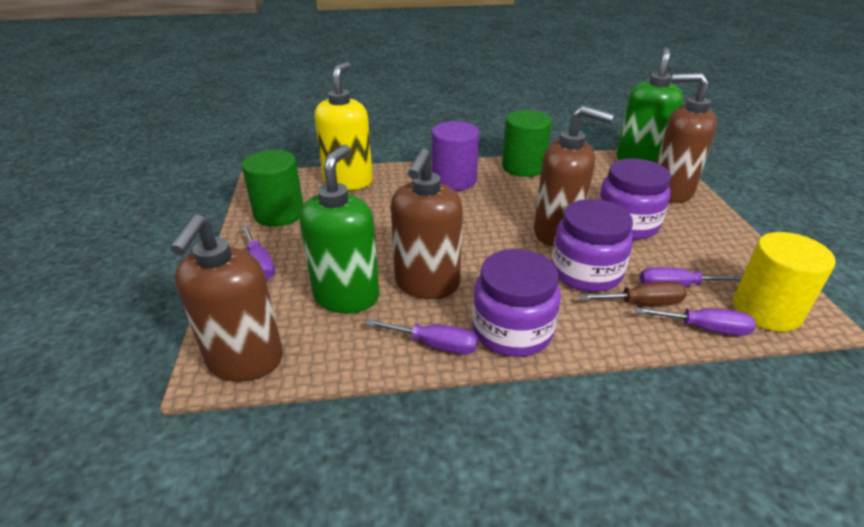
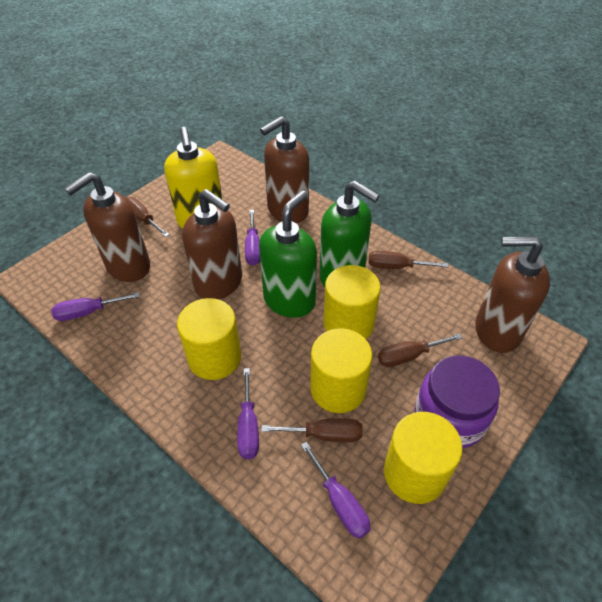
brown screwdriver: [580,282,687,305] = 1 -> [125,197,170,237] [261,418,363,442] [368,251,449,269] [378,333,463,367] = 4
green cylinder: [242,150,304,227] [502,110,552,177] = 2 -> none = 0
purple cylinder: [432,121,479,191] = 1 -> none = 0
purple jar: [472,249,561,357] [551,199,633,292] [598,158,671,240] = 3 -> [415,355,500,448] = 1
yellow cylinder: [733,232,836,332] = 1 -> [177,298,241,380] [310,328,372,413] [324,265,381,339] [384,412,463,504] = 4

